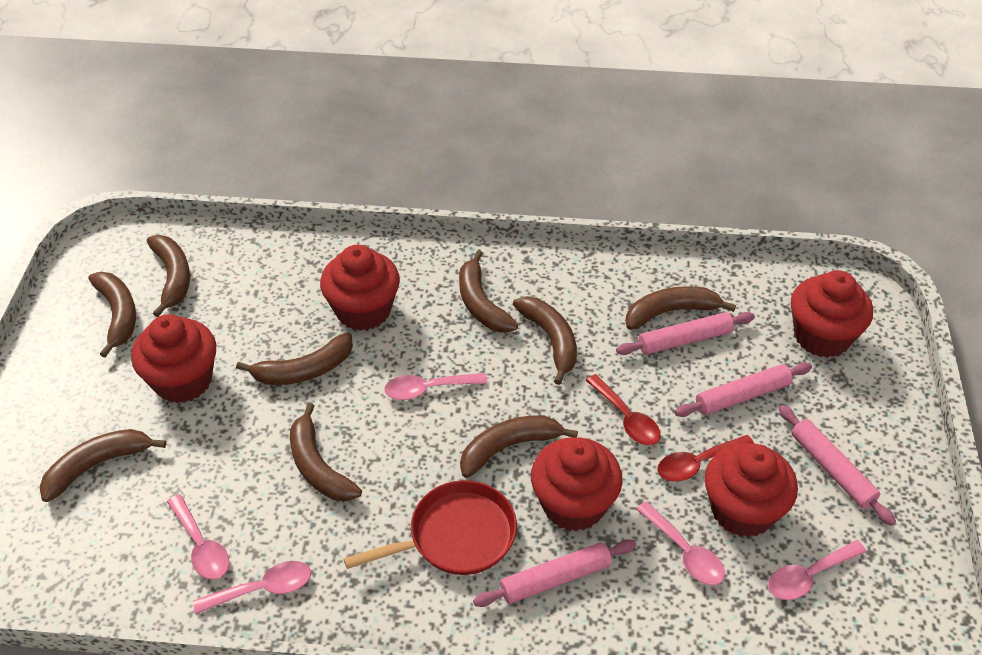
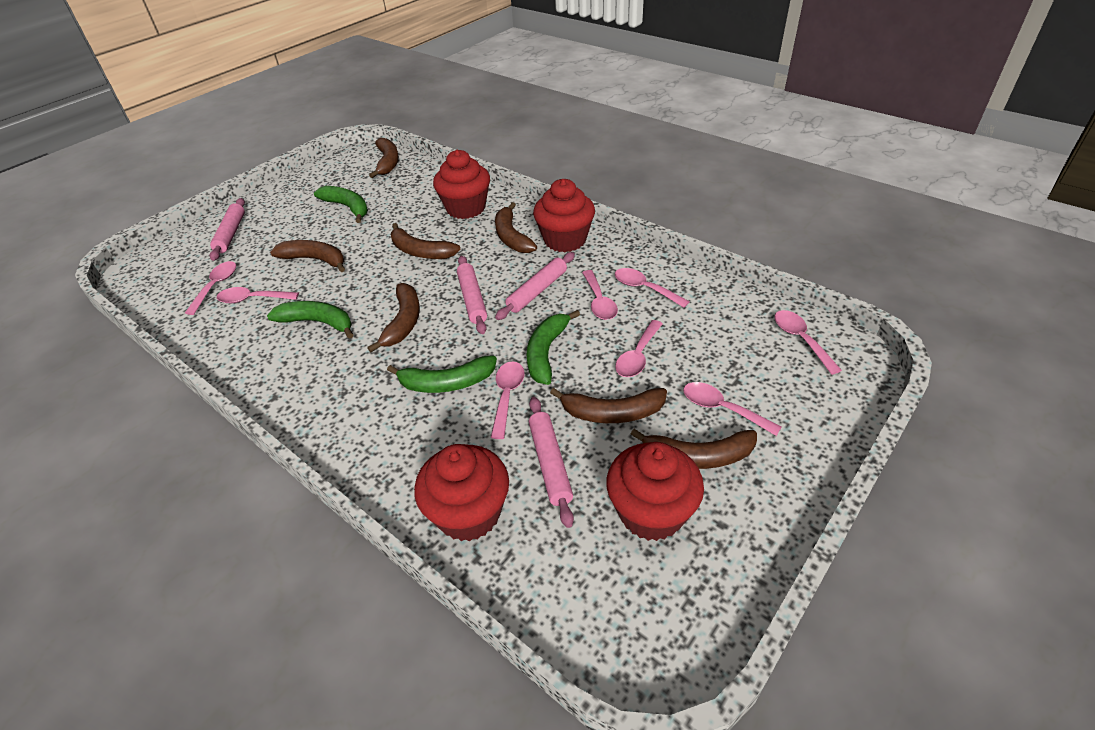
brown banana: [39,429,166,502] [89,272,136,358] [147,235,190,317] [236,333,353,385] [290,403,362,501] [459,250,518,333] [460,416,578,478] [513,296,577,385] [625,286,736,330] = 9 -> [270,240,345,272] [367,283,420,352] [369,138,399,178] [391,223,461,259] [495,202,537,253] [550,388,667,423] [631,429,757,469] = 7
green banana: none = 0 -> [267,301,353,339] [314,186,368,223] [387,355,497,393] [527,310,580,385] = 4
pink spoon: [167,494,229,579] [193,561,311,614] [384,373,487,400] [636,501,725,585] [768,540,867,600] = 5 -> [185,261,236,315] [217,287,299,303] [491,361,525,439] [582,270,618,320] [615,268,690,308] [615,320,663,377] [683,382,781,436] [774,310,842,375] = 8
red cupcake: [131,314,216,403] [320,245,400,331] [531,437,623,531] [705,443,798,538] [791,270,873,358] = 5 -> [414,444,509,541] [433,150,490,219] [533,179,595,252] [606,442,704,541] = 4
red pan: [343,480,517,575] = 1 -> none = 0
red spoon: [586,374,661,445] [657,435,754,482] = 2 -> none = 0

